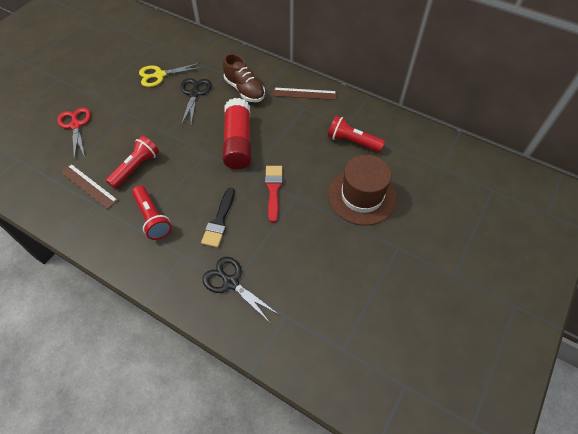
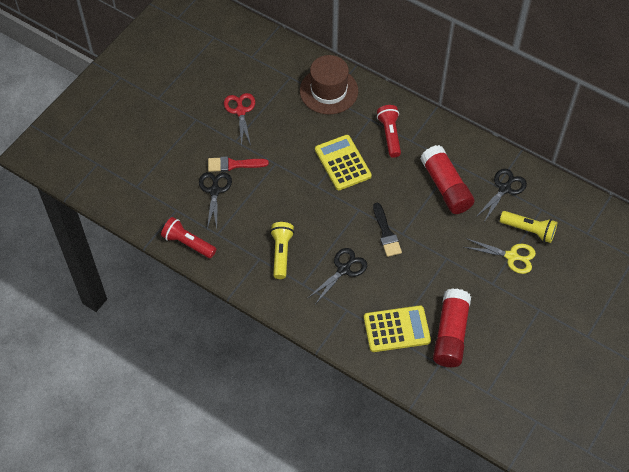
black scissors: [181,78,212,125] [203,257,278,322] = 2 -> [199,172,232,229] [308,248,367,303] [475,169,527,222] = 3
brown ruler: [60,164,118,209] [272,88,337,100] = 2 -> none = 0
brown shoe: [223,53,265,102] = 1 -> none = 0
red flashlight: [106,136,159,189] [132,186,172,240] [328,116,385,152] = 3 -> [161,217,216,258] [377,105,401,158] = 2
red glue stick: [222,98,251,169] = 1 -> [420,145,475,214] [433,288,471,367] = 2
yellow calculator: none = 0 -> [315,135,372,190] [364,305,431,352] = 2
yellow flashlight: none = 0 -> [270,222,294,279] [500,211,558,243] = 2

